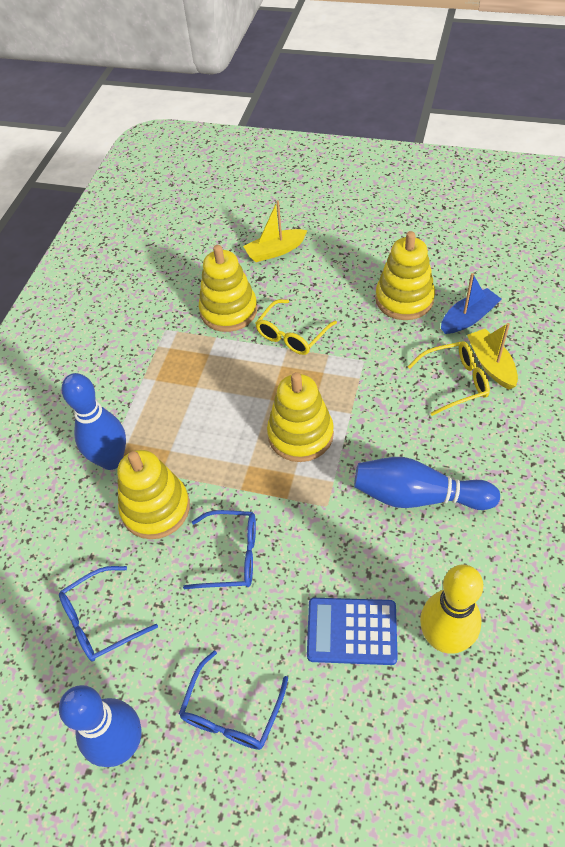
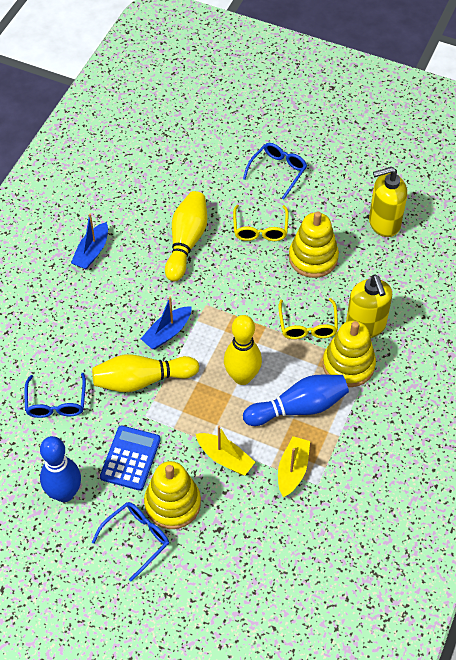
blue boat: [441,273,501,334] = 1 -> [71,214,108,270] [141,297,192,349] = 2
blue bowling pin: [59,685,142,767] [62,373,126,470] [354,457,500,510] = 3 -> [40,436,81,502] [243,375,349,426] = 2
yellow bowling pin: [420,565,483,653] = 1 -> [92,354,199,392] [165,191,207,281] [224,315,262,385] = 3
yellow soap dispenser: none = 0 -> [346,275,392,338] [369,167,407,237] = 2
yellow stacking toy: [117,450,190,539] [199,245,258,332] [267,372,334,462] [375,231,435,320] = 4 -> [144,461,201,529] [289,211,339,278] [323,320,376,387] = 3

